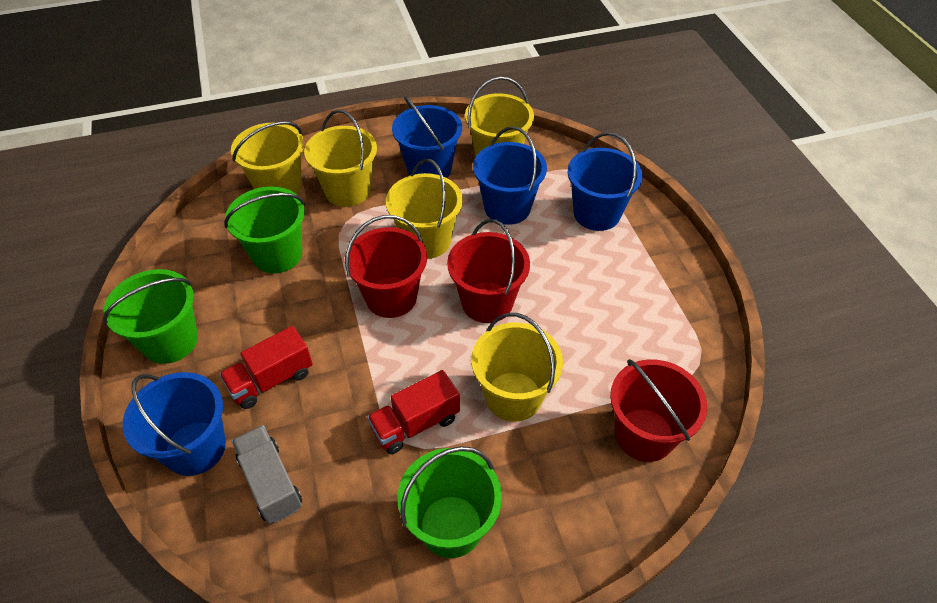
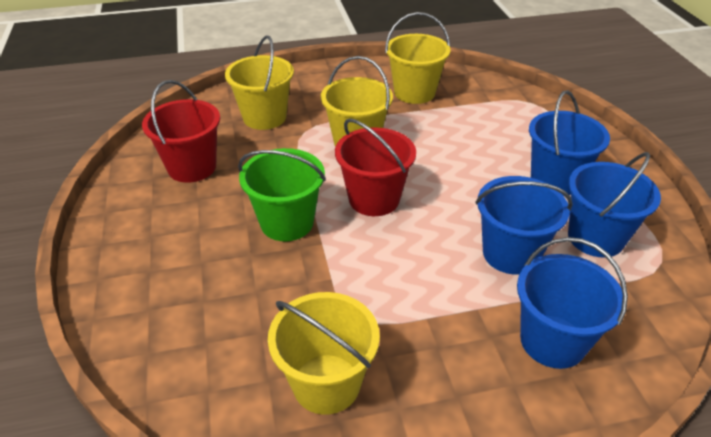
green bucket: [103,269,198,364] [224,186,305,273] [397,446,502,558] = 3 -> [238,148,326,241] = 1
grey truck: [232,425,302,524] = 1 -> none = 0
red bucket: [345,215,427,318] [447,219,530,323] [610,359,707,462] = 3 -> [142,80,220,183] [335,118,416,216] = 2
red truck: [219,326,313,409] [367,370,460,454] = 2 -> none = 0
yellow bucket: [231,121,304,195] [304,109,377,207] [386,159,463,259] [465,77,534,156] [471,313,563,422] = 5 -> [225,36,294,130] [268,292,380,415] [321,56,393,147] [385,12,450,104] = 4

